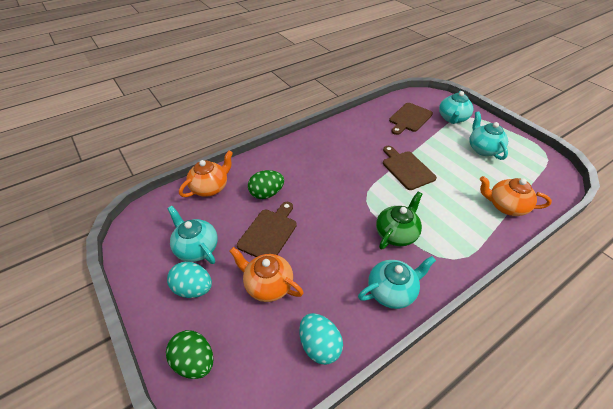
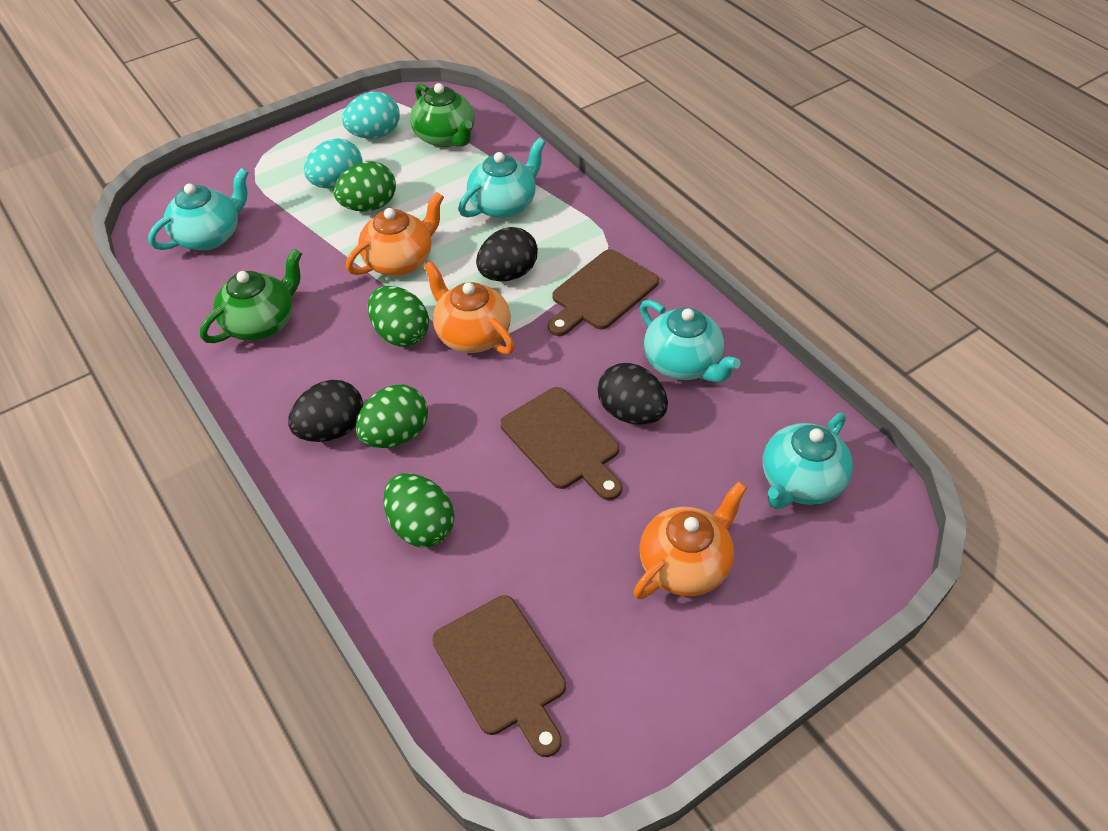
black egg: none = 0 -> [288,380,363,442] [476,227,538,281] [598,363,668,425] = 3
green egg: [166,330,213,379] [248,170,284,199] = 2 -> [334,161,396,212] [356,385,428,448] [368,286,429,347] [383,473,454,547] = 4
green teapot: [376,192,422,250] = 1 -> [200,249,302,343] [410,83,474,147] = 2

